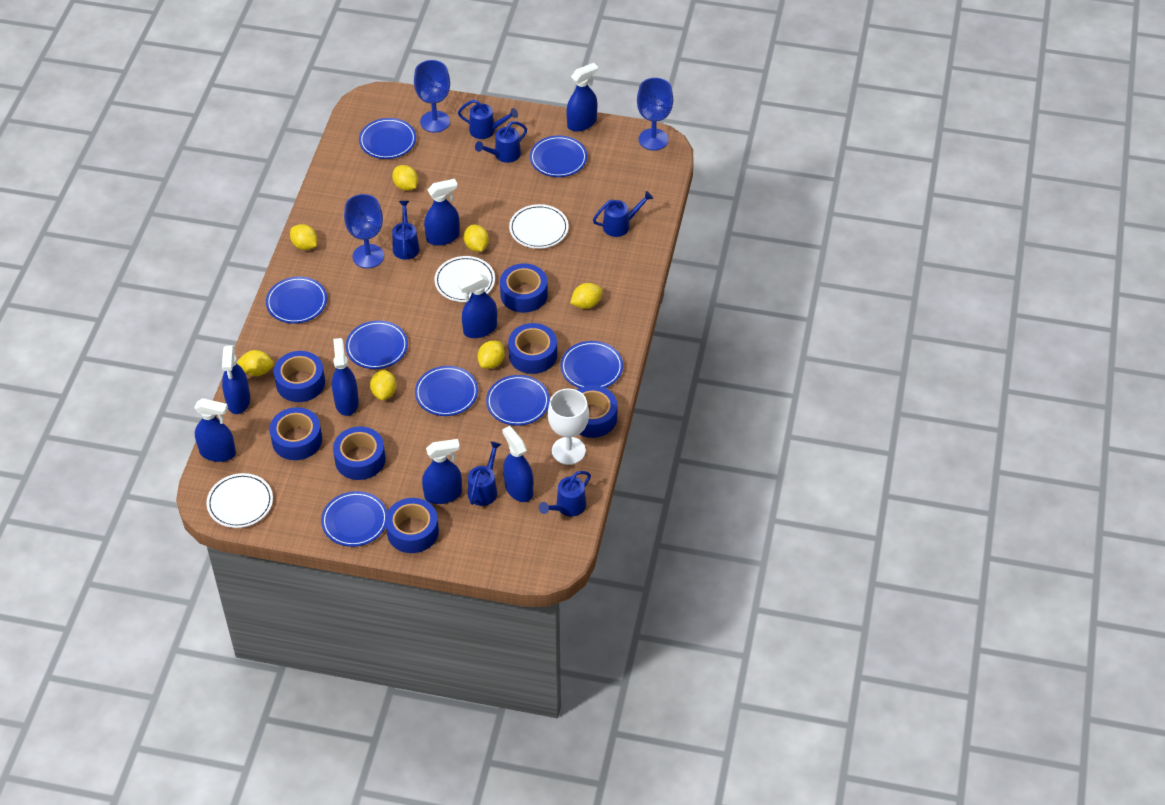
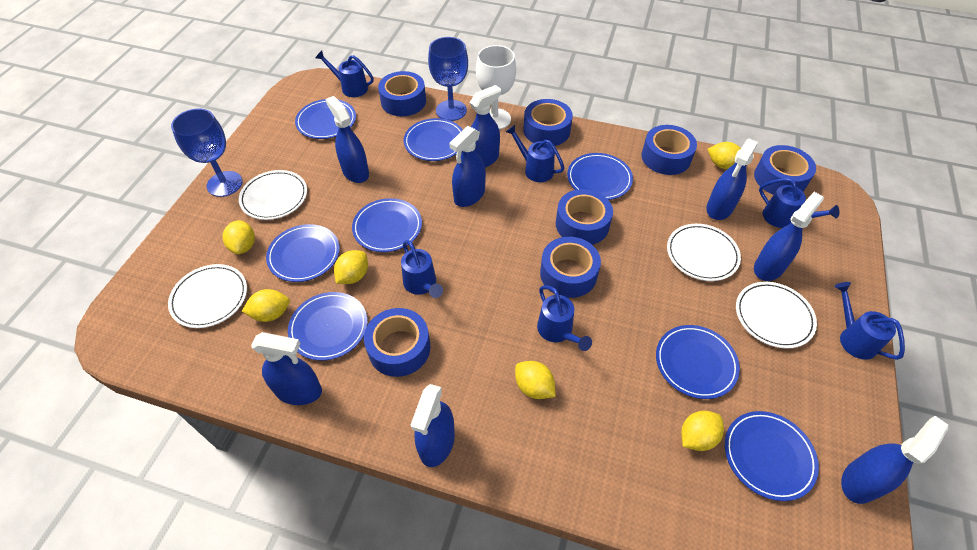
blue goblet: [344,194,384,268] [414,60,450,133] [637,78,673,150] = 3 -> [171,109,243,197] [428,37,468,121] = 2
white plate: [207,473,273,528] [434,256,495,302] [509,204,569,249] = 3 -> [168,264,247,328] [239,170,307,220] [667,224,741,281] [736,282,817,348] = 4
yellow lemon: [237,350,274,376] [290,224,317,250] [370,370,396,400] [392,165,418,191] [464,225,489,252] [477,340,505,369] [570,283,602,309] = 7 -> [222,220,255,254] [242,289,290,322] [334,250,368,284] [515,361,556,399] [681,411,724,451] [708,142,741,169] = 6

